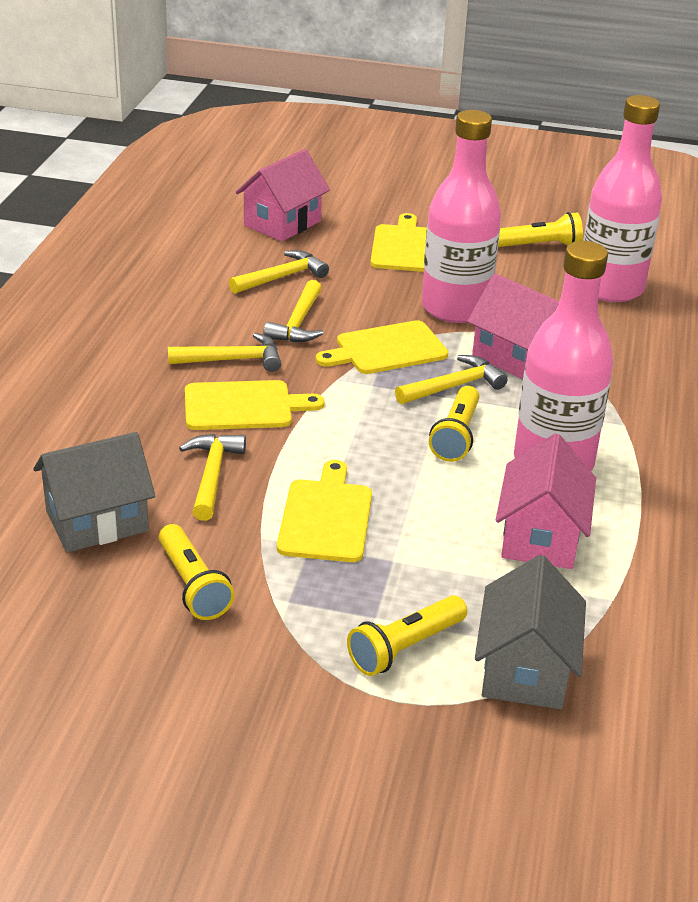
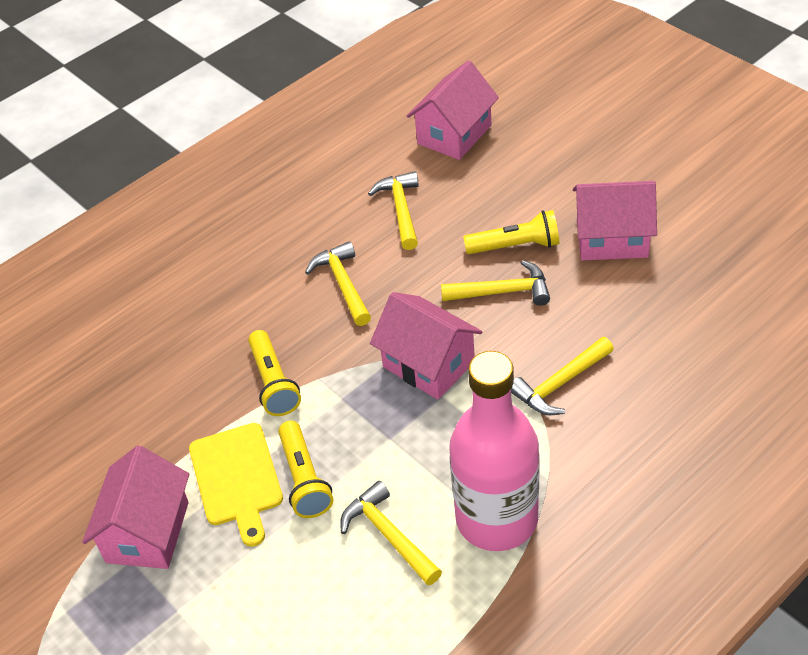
grey house: [33,432,155,553] [475,555,586,709] = 2 -> none = 0
pink bottle: [422,110,501,323] [514,241,613,471] [583,95,662,302] = 3 -> [449,351,540,551] = 1
pink house: [236,149,330,241] [467,274,559,379] [496,434,596,569] = 3 -> [82,445,189,569] [370,292,482,400] [406,60,499,160] [573,181,657,261] = 4
yellow cutting board: [185,380,325,430] [277,460,372,562] [316,320,448,374] [370,213,427,272] = 4 -> [189,423,283,547] = 1
yellow flashlight: [159,524,235,620] [347,595,467,676] [429,386,479,462] [498,212,583,247] = 4 -> [248,330,301,416] [278,421,333,518] [463,210,559,254] = 3

